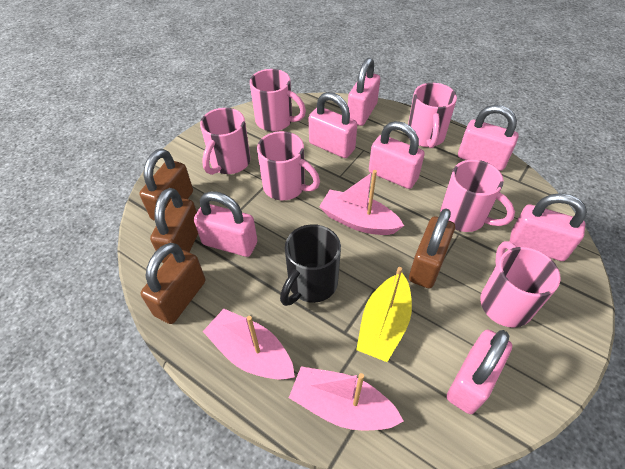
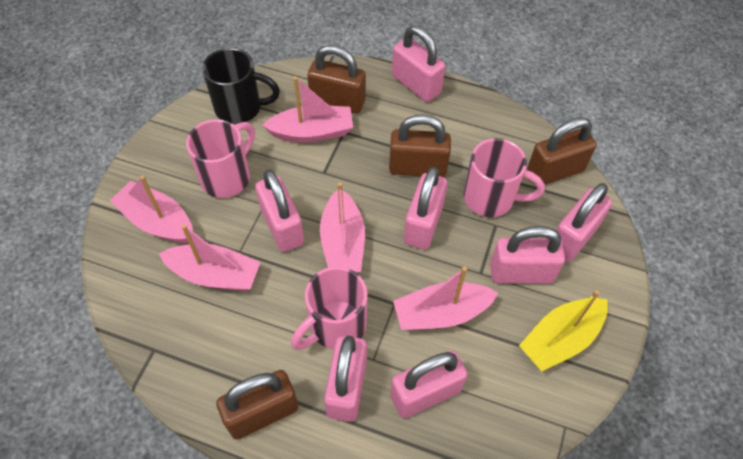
pink boat: [203,309,295,380] [289,367,404,431] [319,170,404,235] = 3 -> [110,175,193,243] [159,224,261,291] [262,76,353,143] [320,182,365,273] [393,266,498,330] = 5
pink mug: [200,108,251,175] [250,69,306,131] [257,131,320,200] [408,83,457,148] [440,160,515,232] [480,241,561,327] = 6 -> [186,119,255,198] [291,266,368,350] [464,138,545,217] = 3

